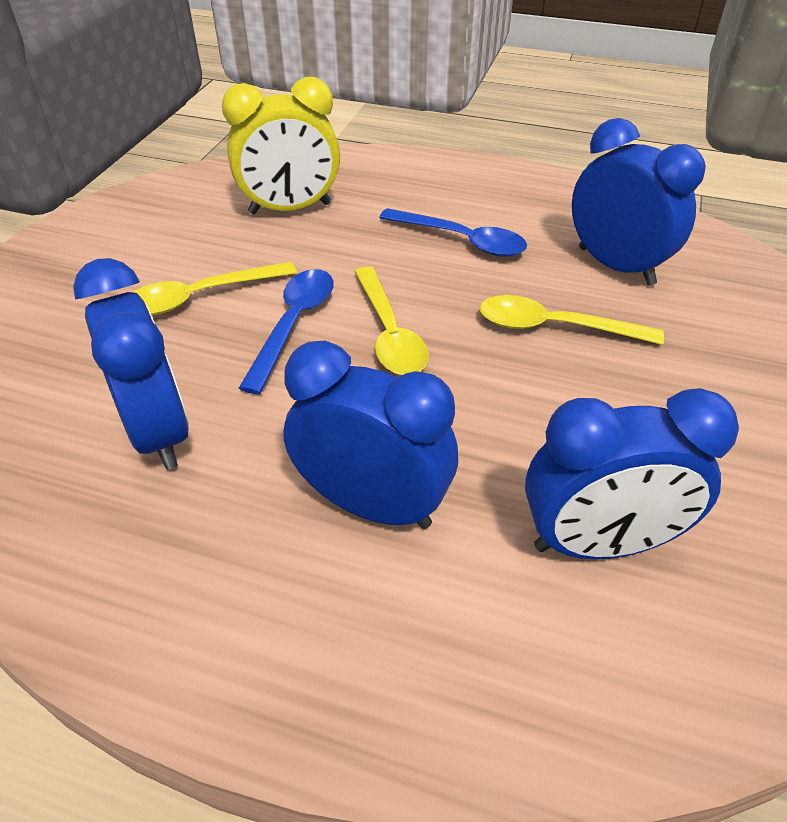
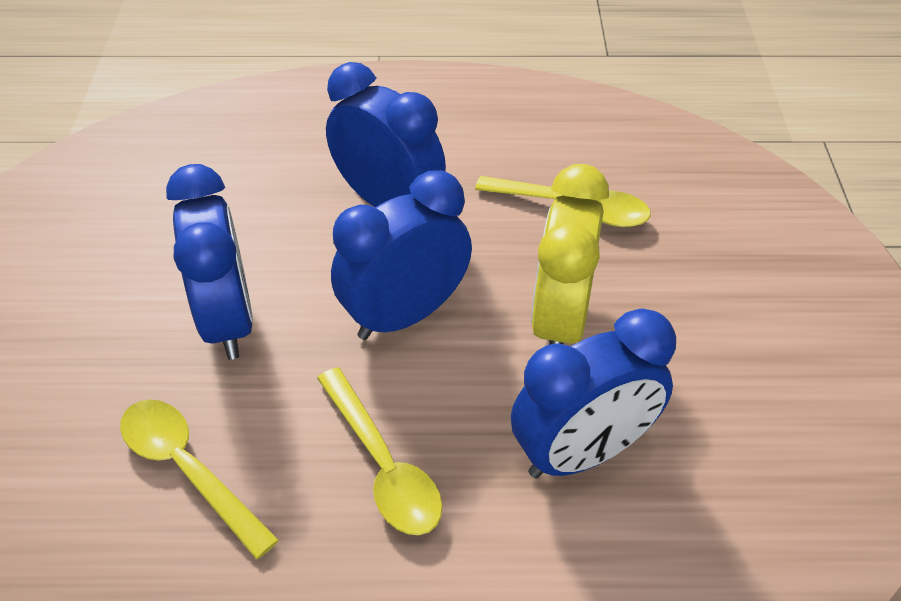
blue spoon: [239,269,334,394] [379,208,527,257] = 2 -> none = 0

